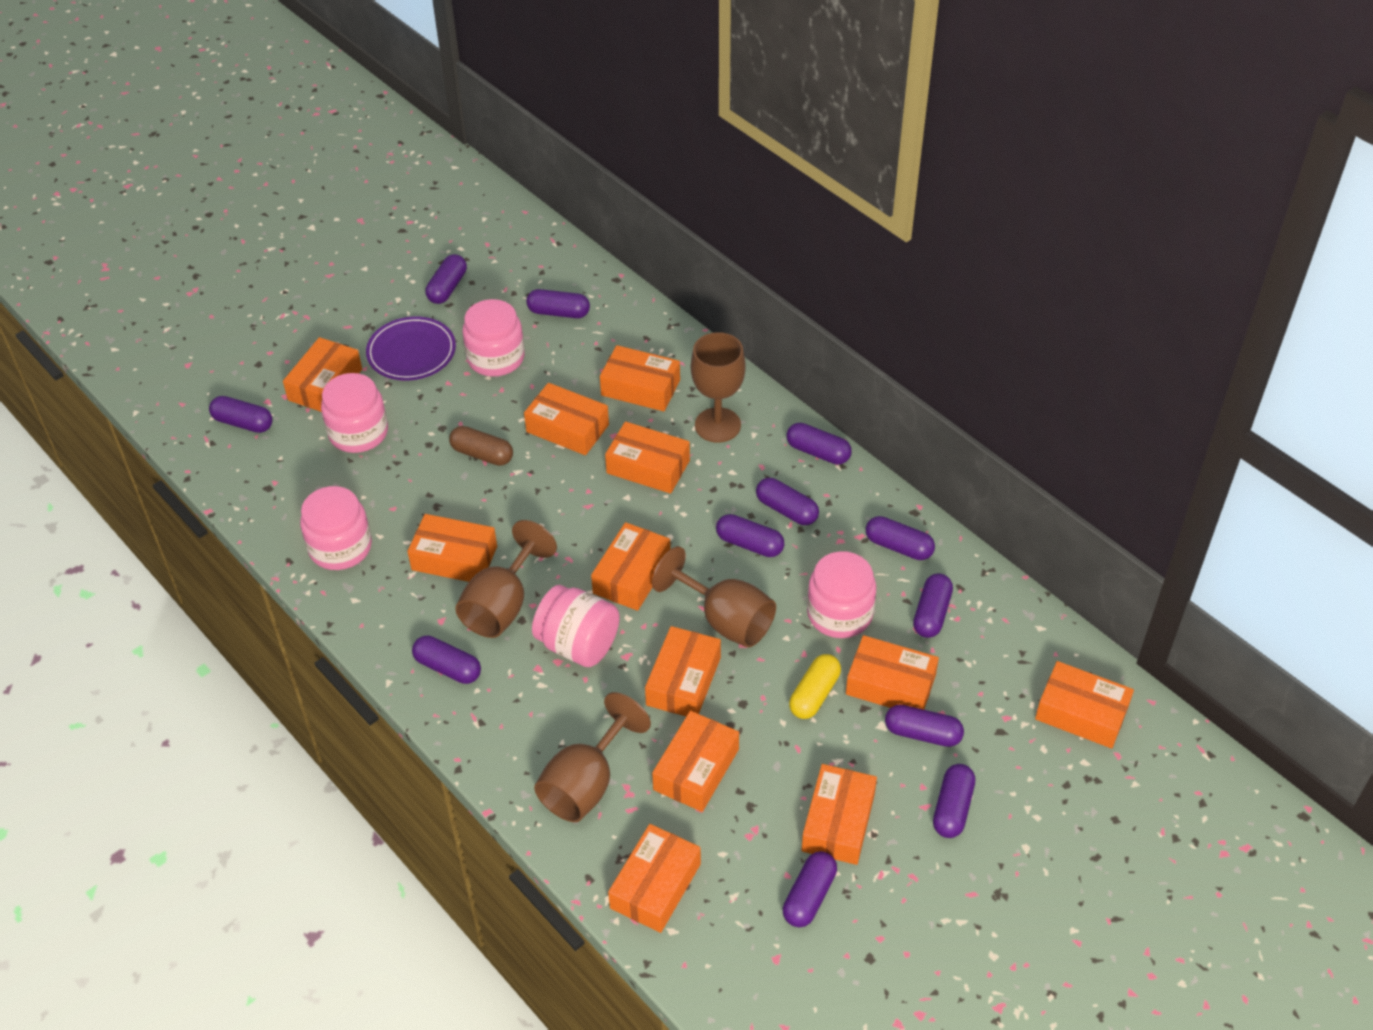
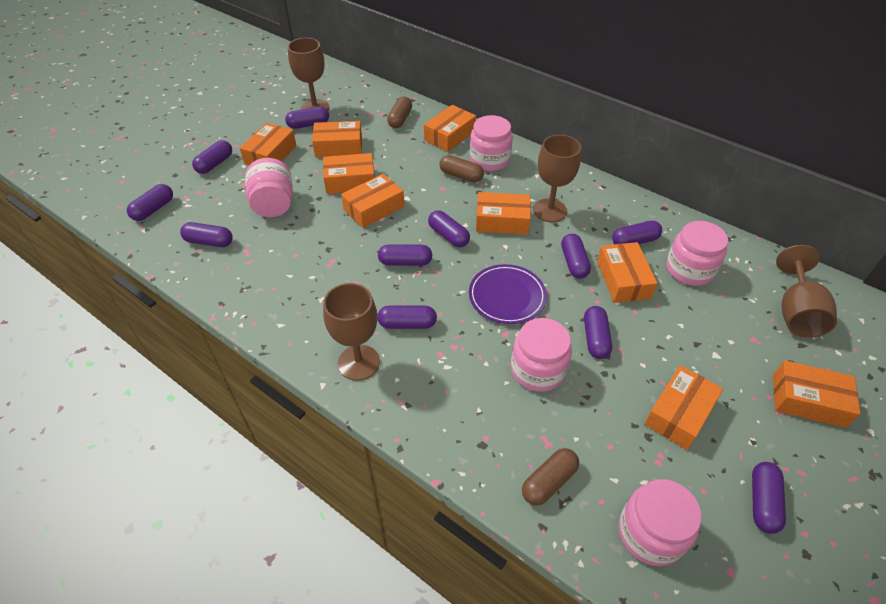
brown capsule: [449,426,513,466] = 1 -> [387,96,412,128] [439,155,484,183] [522,448,579,505] = 3
orange box: [283,337,362,412] [407,514,497,582] [524,383,609,455] [591,522,671,611] [600,345,680,411] [605,421,690,494] [608,824,701,933] [645,626,721,716] [652,711,739,812] [801,764,877,865] [846,635,939,710] [1035,661,1134,749] = 12 -> [240,123,296,165] [312,121,362,157] [323,153,375,194] [341,174,404,228] [424,105,476,152] [476,192,531,235] [597,242,658,303] [644,365,723,450] [773,360,861,428] = 9
purple capsule: [209,396,273,433] [412,635,481,684] [426,254,467,304] [526,289,590,318] [716,514,784,557] [756,478,819,525] [783,851,837,927] [787,423,852,464] [866,516,935,560] [885,705,964,747] [913,573,953,638] [933,764,975,838] = 12 -> [127,184,173,221] [180,222,233,247] [192,140,232,174] [285,107,329,129] [377,306,437,329] [378,244,432,266] [428,210,470,247] [561,234,591,279] [584,306,612,359] [612,221,662,244] [752,462,786,534] = 11
yellow capsule: [789,654,841,719] = 1 -> none = 0

